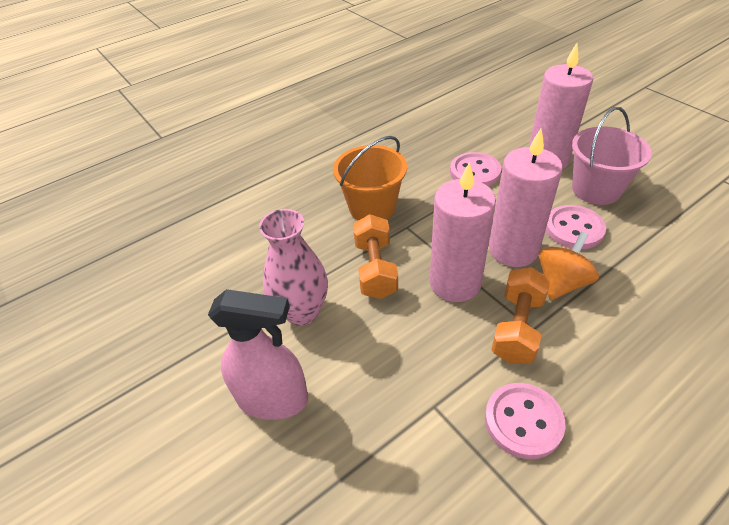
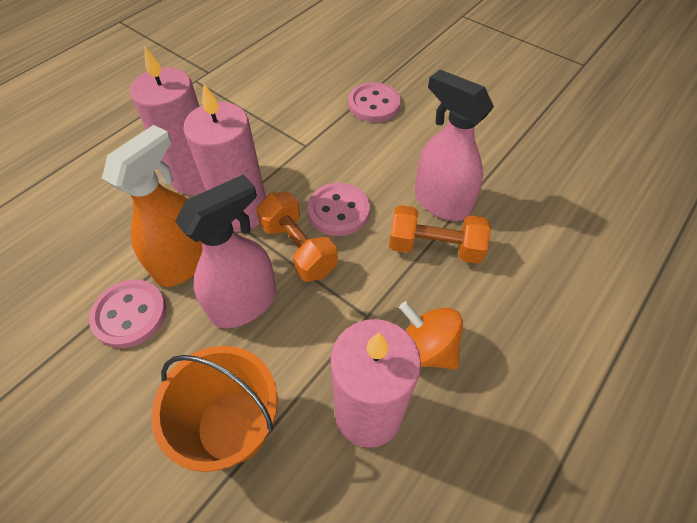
orange spray bottle: none = 0 -> [102,125,203,287] = 1
pink bucket: [572,107,652,205] = 1 -> none = 0
pink spray bottle: [208,289,308,420] = 1 -> [175,174,276,328] [415,70,494,221] = 2
pink vase: [259,209,328,326] = 1 -> none = 0

